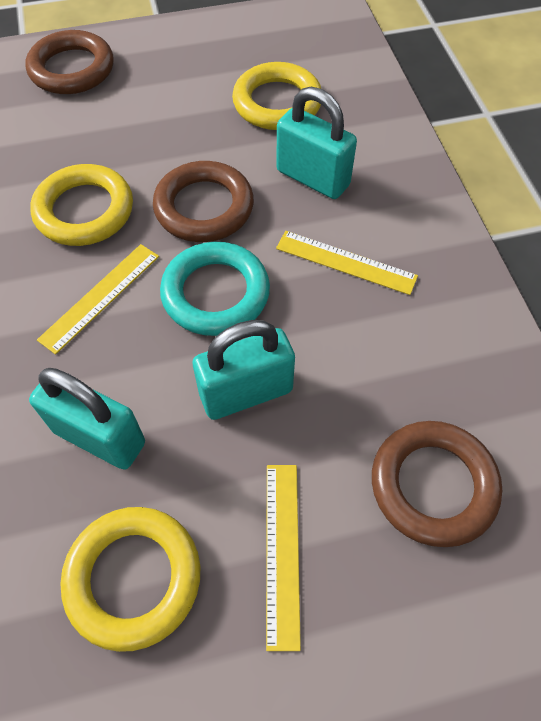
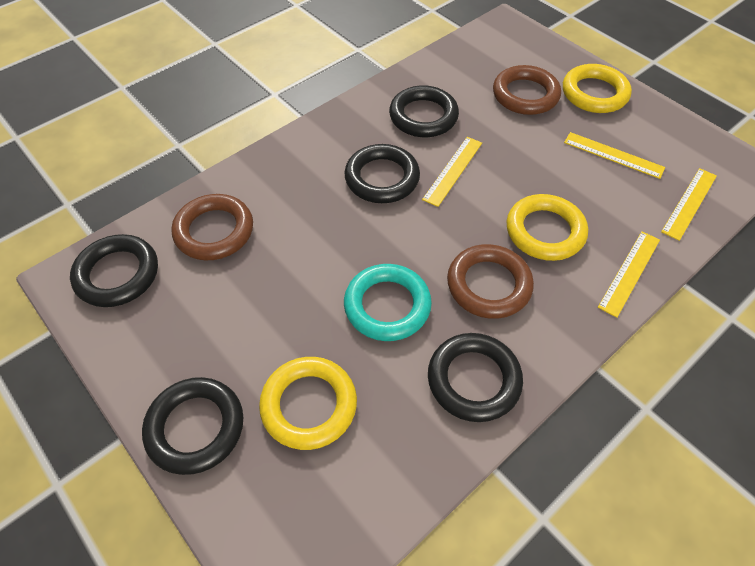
black ring: none = 0 -> [70,234,158,307] [142,377,244,475] [344,144,420,203] [389,85,459,137] [428,333,523,422] = 5
turquoise padlock: [29,368,145,470] [193,320,295,420] [276,87,357,199] = 3 -> none = 0
yellow ruler: [37,244,159,355] [266,465,301,651] [276,231,418,295] = 3 -> [422,137,482,207] [564,132,665,179] [598,231,660,318] [661,168,717,241] = 4

